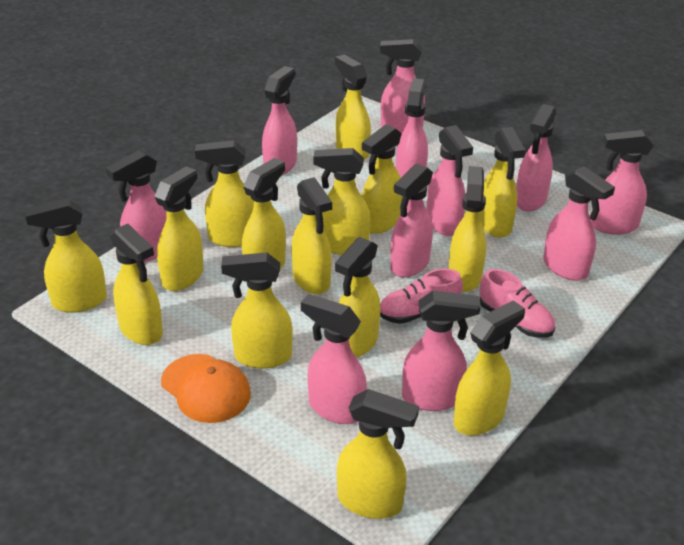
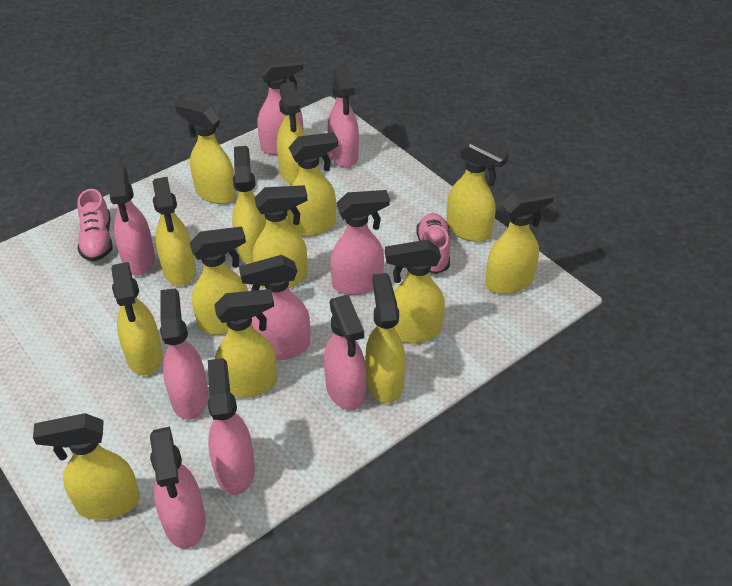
orange cap: [161,354,251,423] = 1 -> none = 0
pink spray bottle: [106,150,167,262] [262,66,297,175] [301,294,367,424] [380,39,426,133] [390,164,433,278] [396,78,428,177] [402,291,481,411] [427,125,473,236] [516,104,556,212] [543,166,615,281] [591,130,654,235] = 11 -> [109,167,155,276] [150,426,206,549] [160,288,208,420] [208,358,255,495] [239,255,310,360] [257,56,303,155] [324,295,366,410] [327,66,359,168] [330,190,390,295] = 9
yellow spray bottle: [25,199,107,313] [110,224,163,345] [154,167,204,291] [195,140,254,247] [221,252,293,369] [242,158,286,269] [291,177,332,294] [314,148,371,255] [335,55,371,160] [335,237,381,358] [337,389,419,519] [362,124,402,234] [448,166,486,292] [454,300,525,436] [480,127,525,238] = 15 -> [33,413,140,520] [111,262,163,376] [153,177,196,286] [175,100,237,204] [190,227,248,335] [214,289,277,398] [232,146,266,264] [253,185,307,288] [277,82,306,184] [287,132,338,237] [365,273,406,403] [385,240,445,343] [446,137,509,242] [485,186,555,294] = 14

